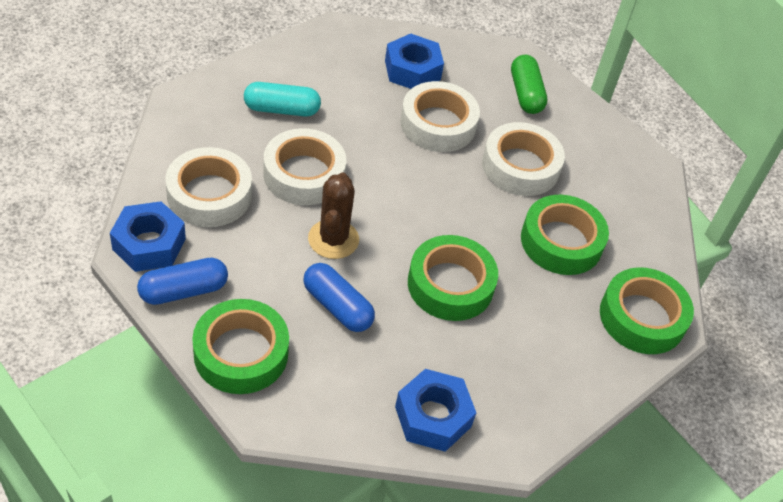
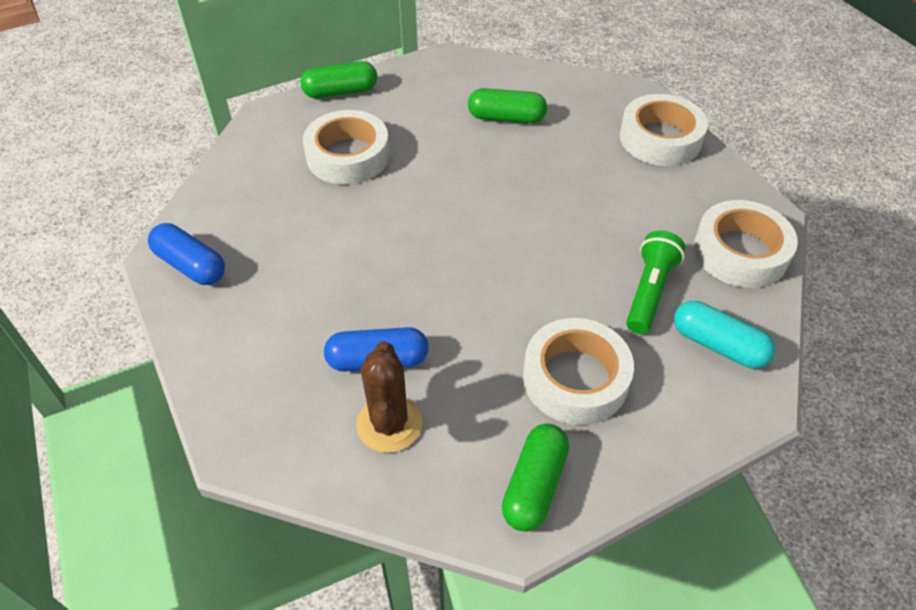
blue nut: [110,201,186,272] [385,33,444,89] [395,369,476,452] = 3 -> none = 0
green capsule: [511,55,547,114] = 1 -> [301,61,377,98] [468,88,547,123] [502,424,569,532] = 3
green flashlight: none = 0 -> [626,231,685,334] = 1
green tape: [192,299,289,394] [408,235,498,321] [521,195,609,275] [600,267,694,354] = 4 -> none = 0

